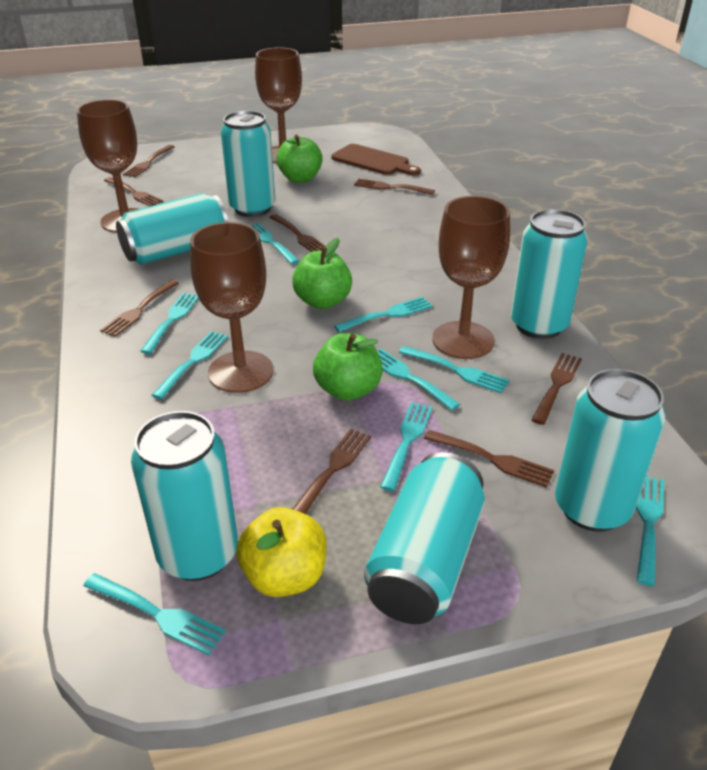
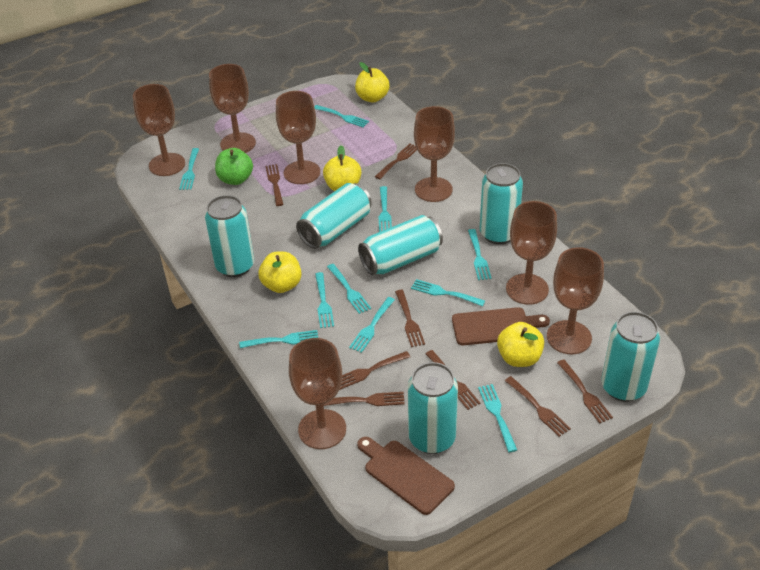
brown cutting board: [331,144,421,175] = 1 -> [357,437,455,515] [452,307,550,345] = 2
brown goblet: [77,99,138,233] [190,222,274,393] [255,47,302,164] [432,196,510,359] = 4 -> [133,84,185,176] [209,64,256,153] [276,91,320,184] [289,338,346,449] [414,106,455,202] [506,201,557,305] [547,247,604,354] = 7
green apple: [276,134,323,183] [292,238,352,309] [313,333,383,401] = 3 -> [215,148,253,185] = 1
turquoise fork: [83,573,226,656] [140,293,199,354] [152,331,228,399] [249,223,300,264] [334,297,433,332] [377,349,460,410] [380,402,433,491] [399,346,510,393] [636,476,664,586] = 9 -> [179,148,199,190] [239,330,318,348] [314,105,369,127] [315,272,334,328] [327,264,371,314] [349,297,395,353] [379,186,392,232] [411,279,485,306] [468,229,492,280] [478,384,517,452] = 10
yellow apple: [237,507,327,597] = 1 -> [258,252,302,293] [323,145,362,191] [355,62,390,102] [497,322,544,367] = 4

